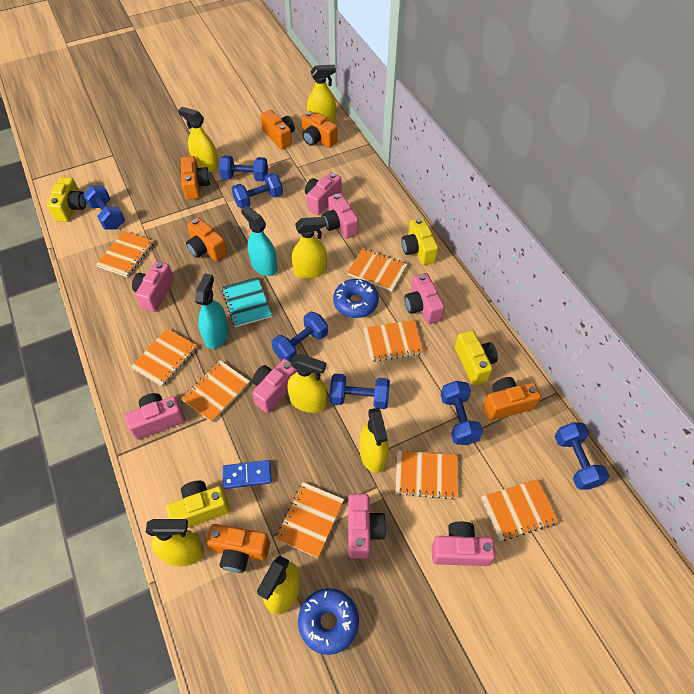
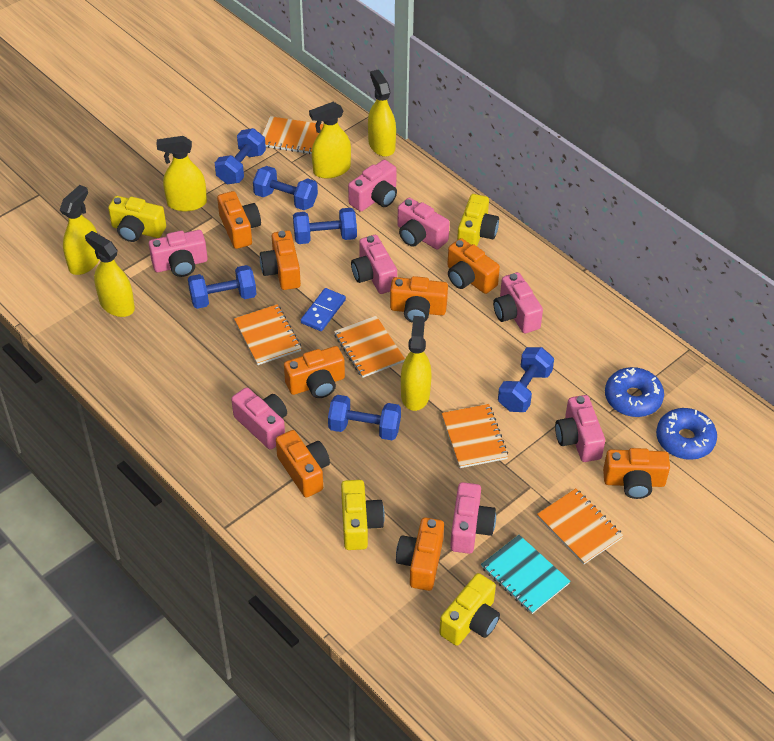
blue dumbbell: [83,185,125,230] [219,156,268,181] [232,173,283,209] [272,311,328,362] [329,374,390,409] [441,381,483,445] [555,422,609,490] = 7 -> [188,265,257,309] [215,128,266,184] [253,166,318,210] [293,208,357,244] [328,395,401,440] [498,347,554,412] = 6
orange camera: [181,156,210,200] [186,217,227,261] [206,524,270,573] [261,110,295,150] [301,111,338,148] [483,377,541,421] = 6 -> [217,191,261,249] [260,230,301,290] [276,430,330,497] [284,346,345,398] [390,276,448,323] [396,517,444,591] [447,238,500,294] [603,448,670,499] = 8
orange notebook: [96,231,154,277] [131,329,197,387] [181,360,250,422] [275,482,344,558] [347,248,407,292] [363,320,424,362] [395,450,458,499] [481,479,559,541] = 8 -> [234,304,301,365] [262,116,323,154] [334,316,405,378] [442,404,508,468] [537,488,624,564] = 5
turquoise spray bottle: [195,274,229,349] [241,206,277,276] = 2 -> none = 0
yellow spray bottle: [146,519,204,567] [178,107,219,172] [257,556,301,615] [287,354,327,413] [292,217,327,279] [307,65,336,123] [360,408,389,473] = 7 -> [60,185,100,275] [85,231,135,317] [157,136,207,211] [309,102,351,179] [368,70,396,157] [401,316,431,411] = 6

